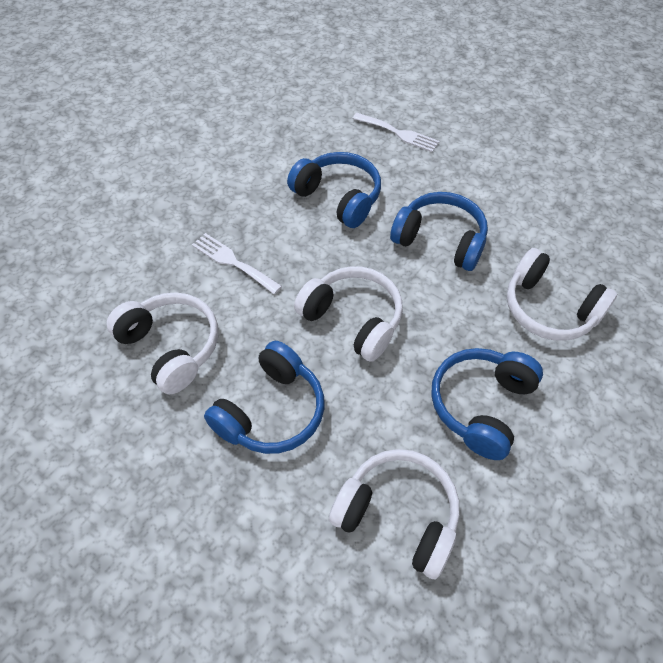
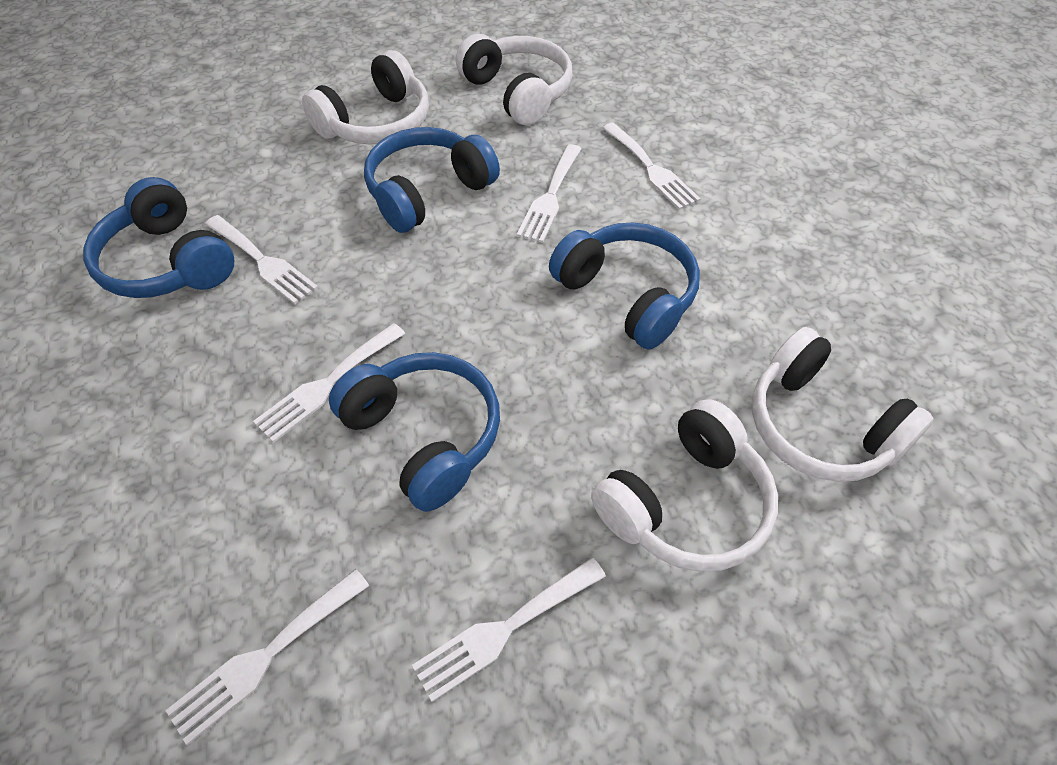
white fork: [192,233,282,294] [352,113,439,152] = 2 -> [165,569,369,745] [205,215,318,304] [253,323,405,443] [412,558,606,702] [517,144,581,243] [602,122,701,210] = 6

